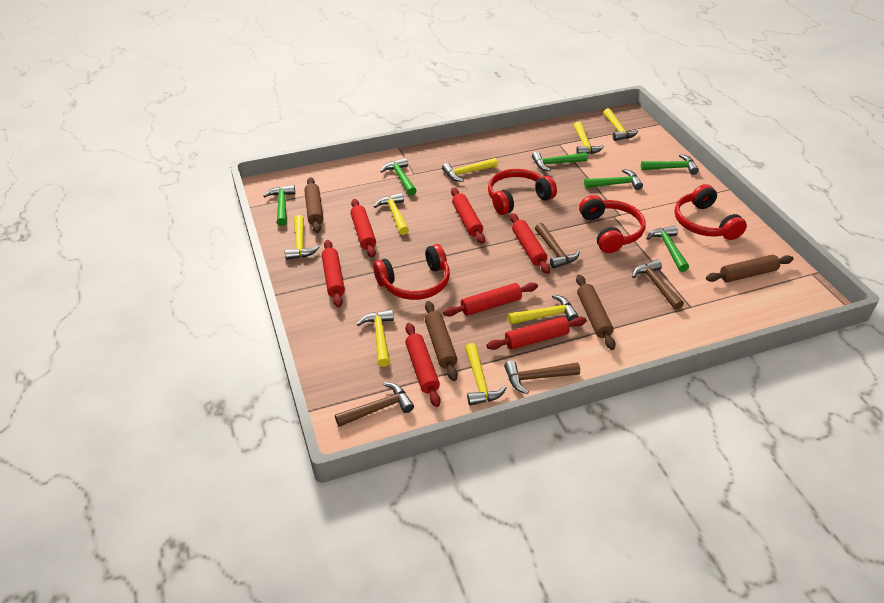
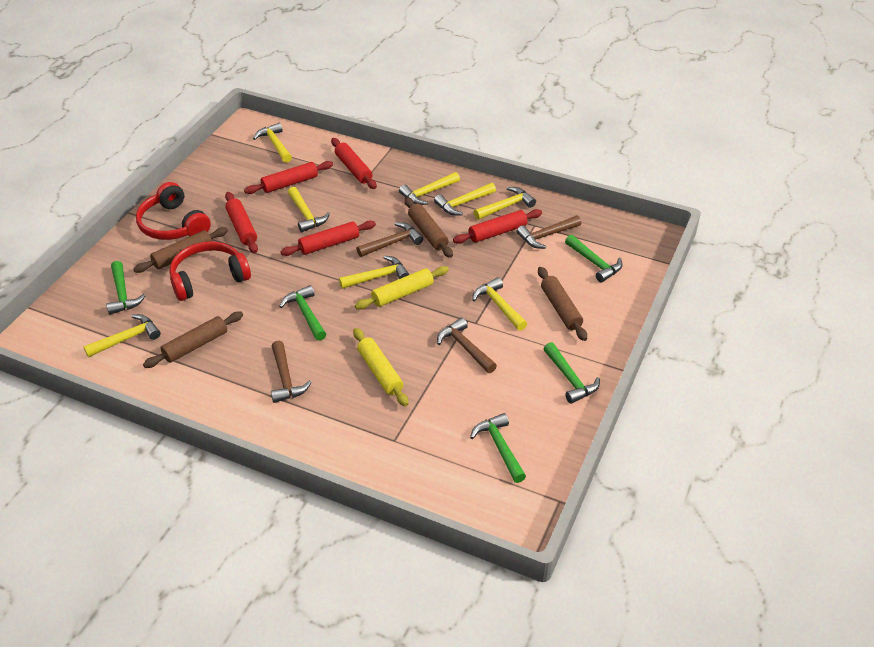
green hammer: [263,185,295,226] [380,158,417,196] [532,152,588,171] [584,169,643,190] [641,154,699,175] [647,226,689,272] = 6 -> [106,261,146,315] [279,285,326,341] [470,413,526,483] [543,342,600,404] [565,235,623,282] = 5
red headphones: [373,244,450,300] [488,169,557,215] [579,195,646,253] [674,184,747,240] = 4 -> [136,182,211,240] [169,241,251,301] = 2
red rolling pin: [322,240,345,307] [350,199,376,258] [405,323,441,407] [443,283,538,316] [451,188,485,244] [487,317,587,350] [510,213,550,274] = 7 -> [225,192,258,253] [244,161,333,194] [281,221,376,256] [331,138,377,189] [453,209,542,244] = 5
yellow rolling pin: none = 0 -> [353,328,408,406] [355,266,449,309] = 2

